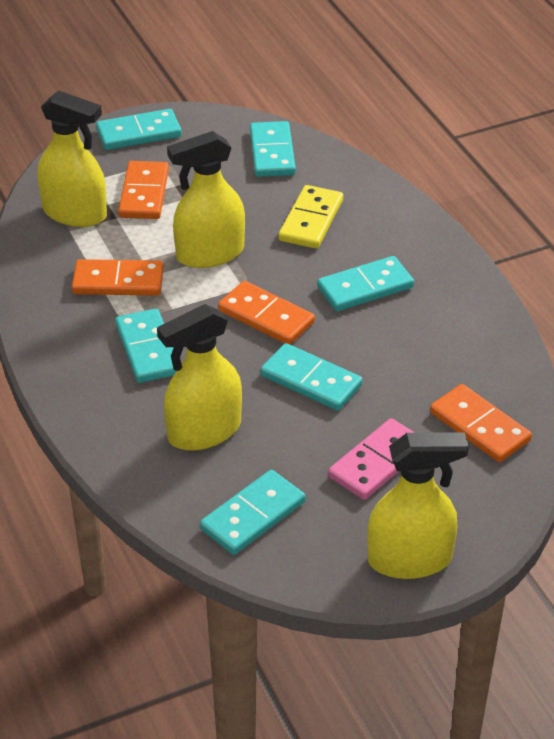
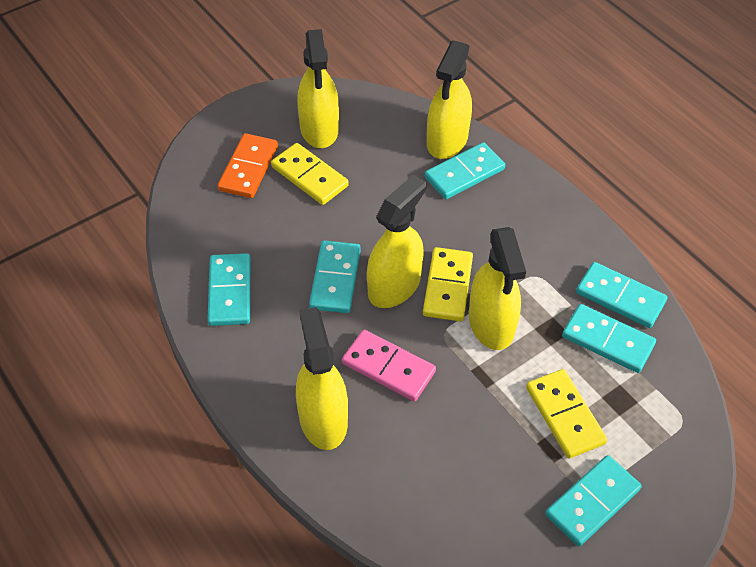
orange domino: [72,259,164,296] [118,161,169,219] [218,281,315,345] [430,384,532,462] = 4 -> [218,133,278,198] = 1
yellow domino: [279,185,343,249] = 1 -> [271,143,349,205] [423,247,473,321] [526,369,607,459] = 3
yellow spray bottle: [38,91,107,227] [157,304,242,451] [167,131,245,268] [367,432,469,579] = 4 -> [296,307,348,450] [297,29,339,148] [367,175,426,308] [427,40,472,159] [469,227,526,350] = 5

